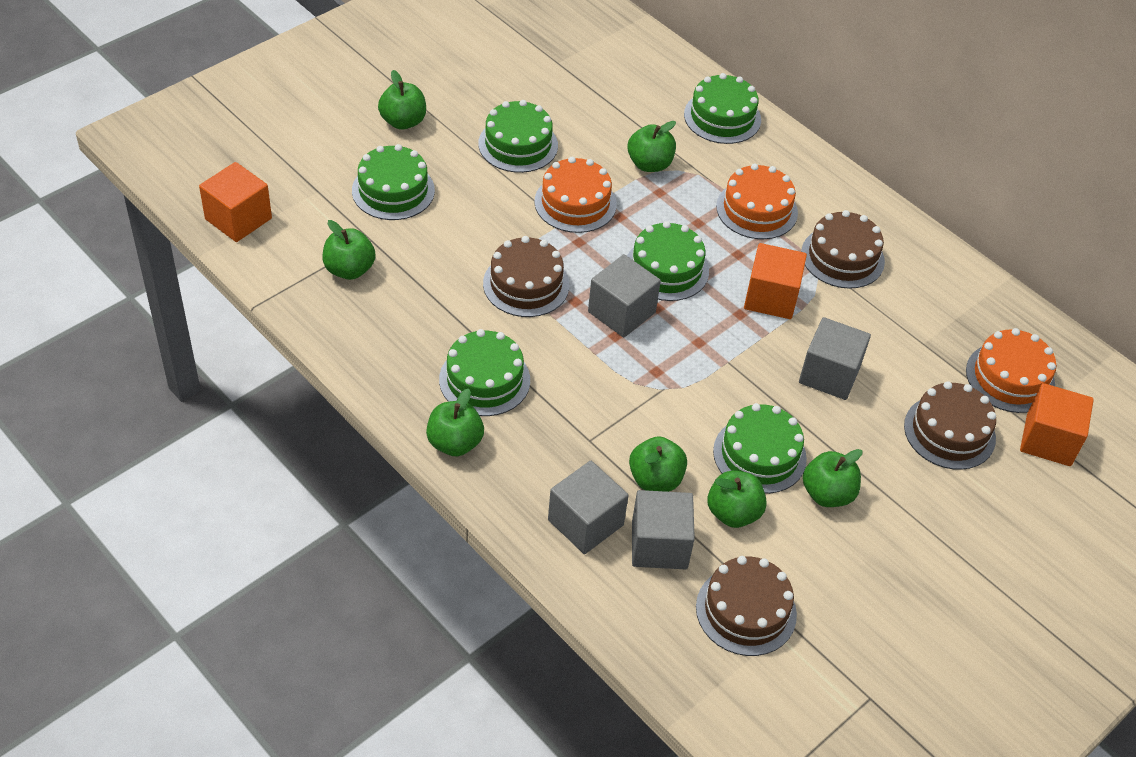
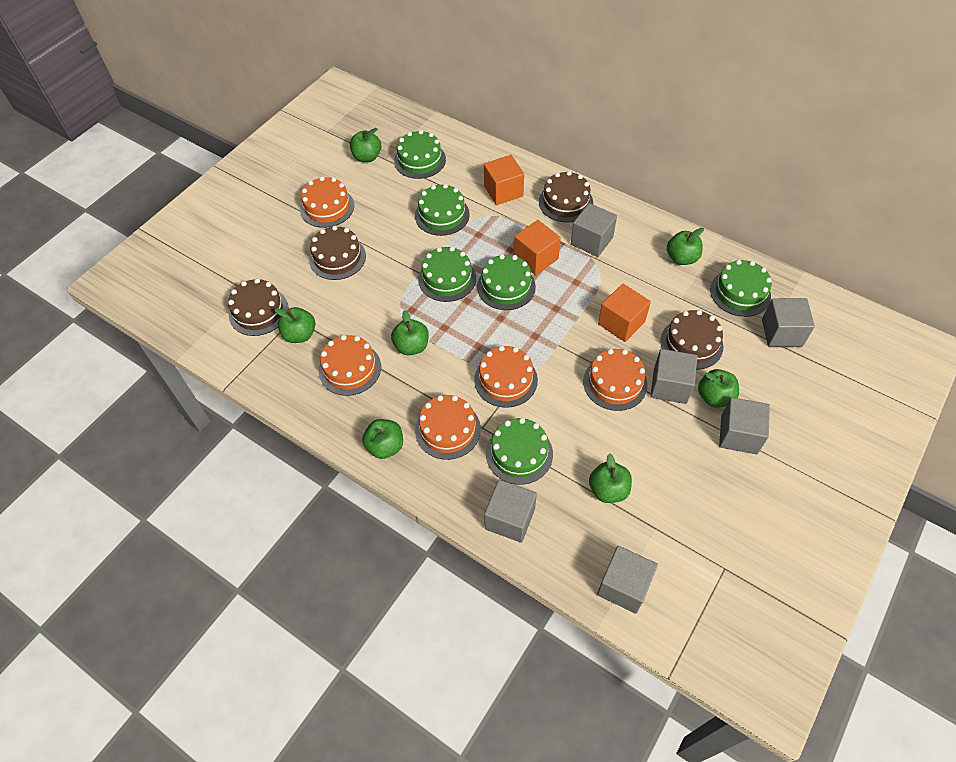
grey cube: [548,461,629,554] [588,254,661,338] [632,490,695,569] [799,317,871,400] = 4 -> [484,480,537,543] [571,203,617,257] [597,546,658,614] [650,349,697,404] [719,397,770,454] [762,298,815,347] = 6
orange cake: [534,157,617,233] [716,164,798,239] [966,328,1056,413] = 3 -> [300,176,354,228] [319,335,381,396] [415,395,481,460] [474,346,538,408] [583,349,648,411] = 5

